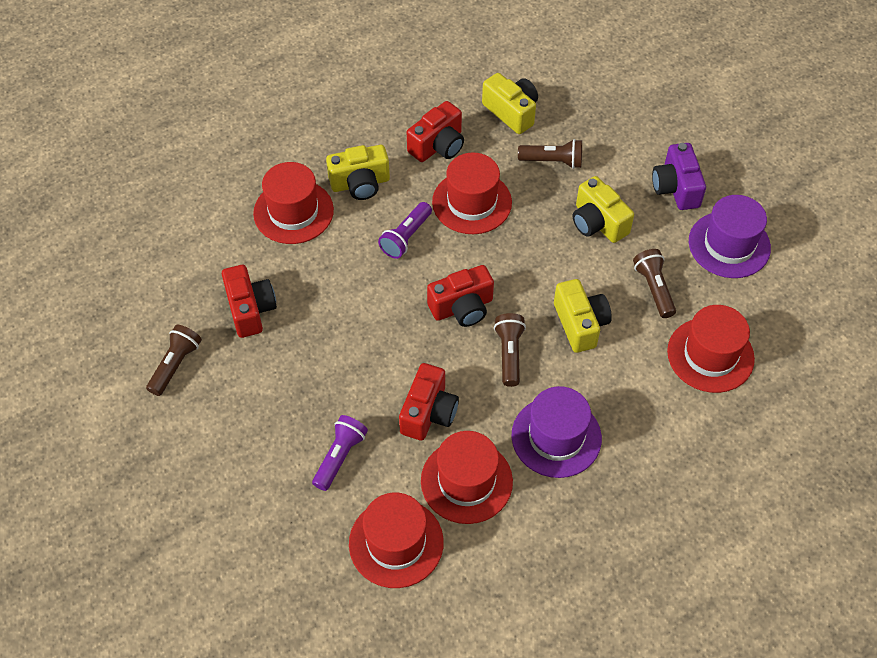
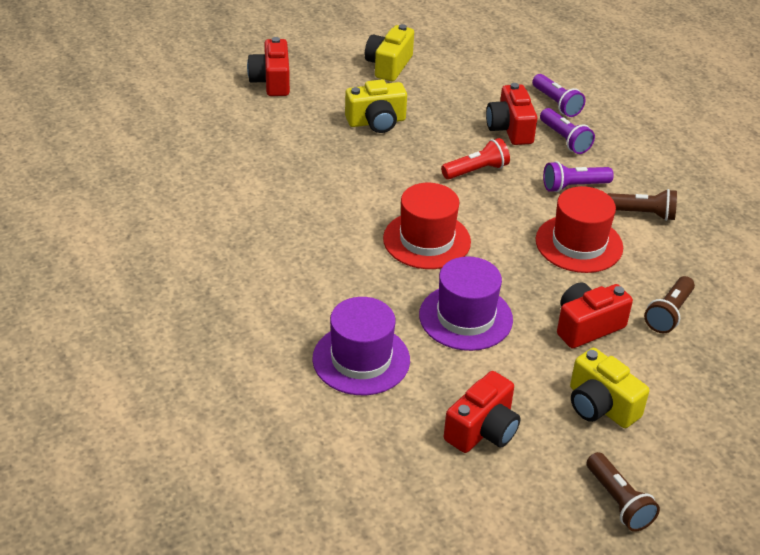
brown flashlight: [146,325,202,396] [494,313,526,387] [518,139,582,169] [633,249,676,318] = 4 -> [587,452,660,532] [608,189,677,221] [644,276,695,333] = 3
purple camera: [652,143,706,210] = 1 -> none = 0
purple flashlight: [312,415,368,491] [378,202,432,259] = 2 -> [532,74,585,117] [540,108,595,154] [543,161,614,192] = 3
red flashlight: none = 0 -> [441,138,510,179] = 1
red hat: [253,162,334,244] [349,492,444,588] [421,431,513,524] [432,153,512,234] [667,305,755,393] = 5 -> [383,183,471,269] [536,186,623,273] = 2
yellow camera: [326,145,390,200] [482,73,538,134] [554,279,612,353] [573,176,634,243] = 4 -> [345,80,407,133] [365,24,414,81] [570,348,649,428] = 3

